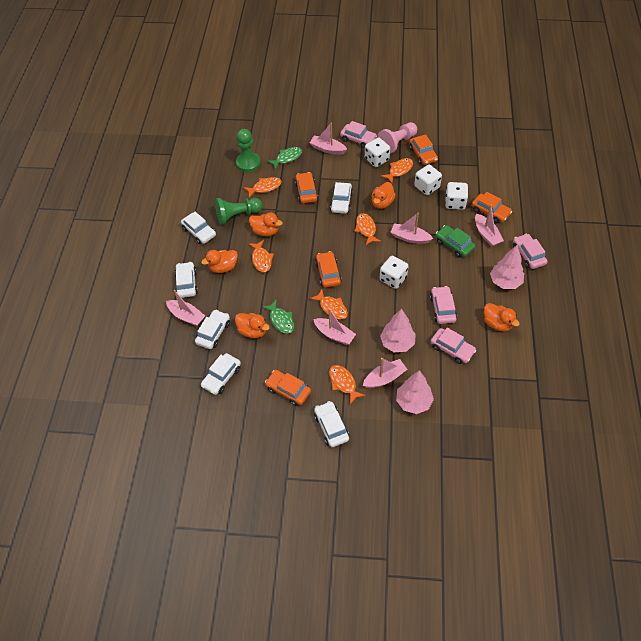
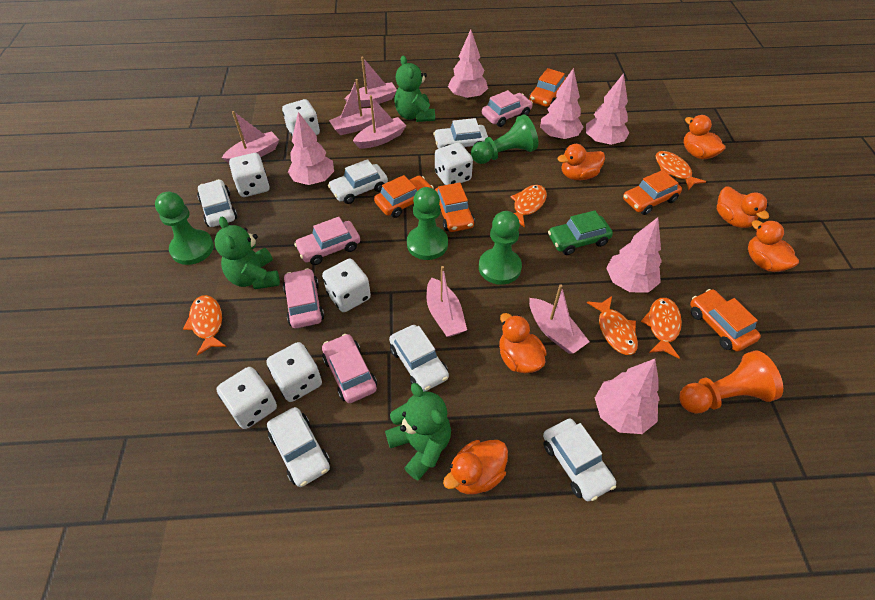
green fish: [262,299,294,334] [267,147,302,170] = 2 -> none = 0
green pawn: [215,198,263,225] [236,129,261,172] = 2 -> [155,192,214,265] [407,187,448,260] [471,114,538,164] [479,211,522,285] = 4
green teddy bear: none = 0 -> [215,217,280,289] [385,383,451,480] [394,55,435,122] = 3
orange duck: [201,250,238,273] [235,313,270,338] [249,213,283,236] [371,182,396,209] [484,303,520,332] = 5 -> [443,440,508,494] [499,313,547,373] [557,144,605,180] [683,115,725,159] [717,186,769,228] [748,220,799,272] = 6
orange fish: [243,177,282,198] [248,240,274,272] [310,289,348,320] [329,365,366,404] [355,213,381,245] [381,158,413,183] = 6 -> [183,295,227,356] [510,185,547,228] [587,296,638,355] [641,298,682,359] [655,151,706,190] = 5
orange pawn: none = 0 -> [679,350,783,414] = 1
pink pawn: [377,122,417,154] = 1 -> none = 0
pink tree: [380,308,416,352] [396,370,434,414] [490,245,524,289] = 3 -> [288,112,334,185] [448,30,488,100] [540,68,584,140] [586,73,629,145] [595,359,660,434] [606,217,662,292] = 6
white dice: [365,138,390,167] [380,256,408,289] [414,165,442,195] [445,182,468,210] = 4 -> [217,367,277,429] [229,153,269,197] [267,342,322,402] [282,99,320,137] [322,259,371,312] [435,143,473,185] = 6

